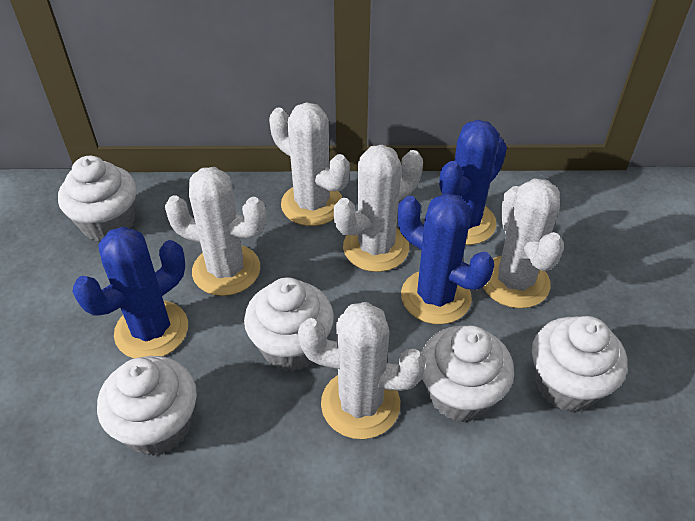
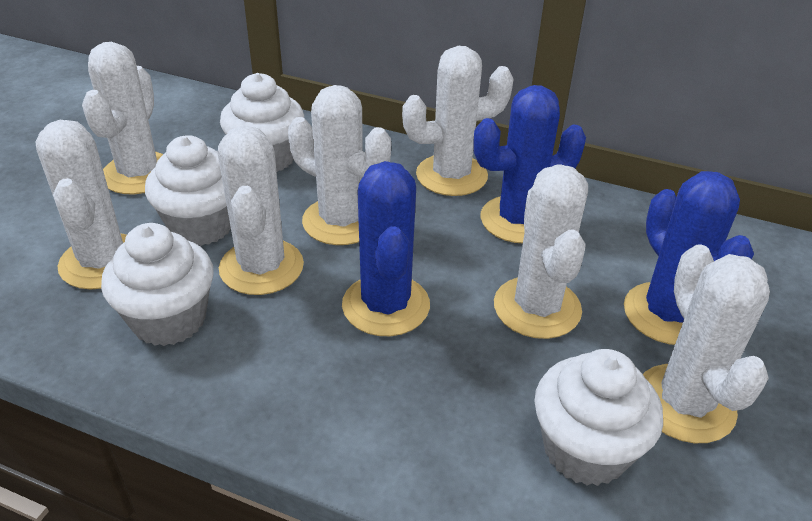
white cactus: [165,167,267,296] [269,102,350,226] [298,302,426,439] [334,144,423,272] [483,178,564,308] = 5 -> [36,120,127,289] [82,42,163,194] [218,126,304,295] [288,85,391,245] [402,46,514,196] [494,164,588,339] [643,244,770,443] = 7
white cupcake: [58,156,137,241] [97,356,197,456] [244,277,334,371] [422,325,514,422] [532,316,628,412] = 5 -> [101,223,214,346] [145,135,231,246] [220,73,304,172] [534,349,663,486] = 4

